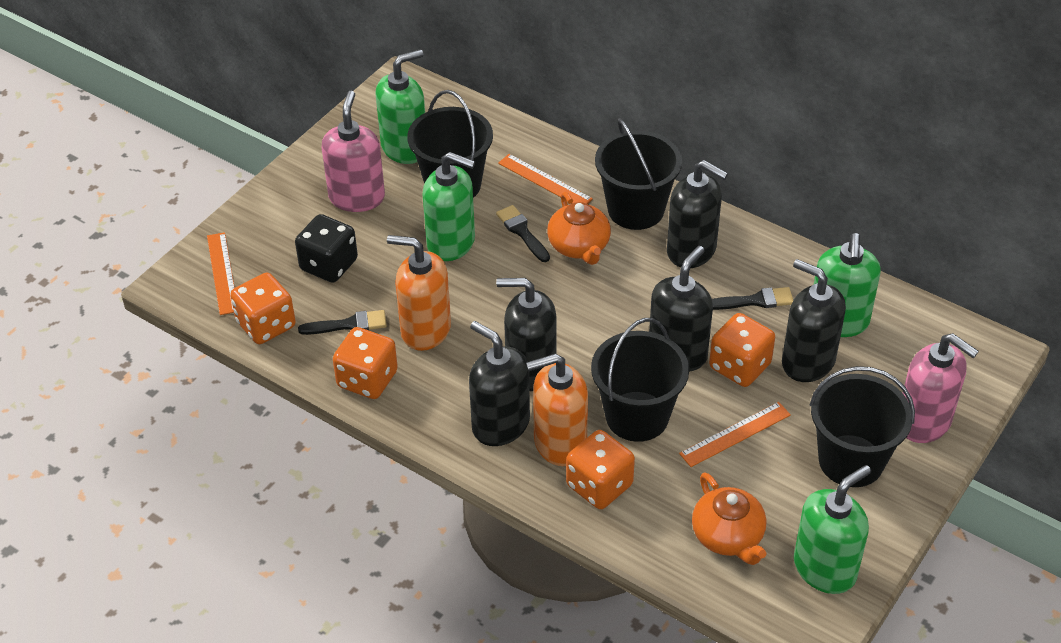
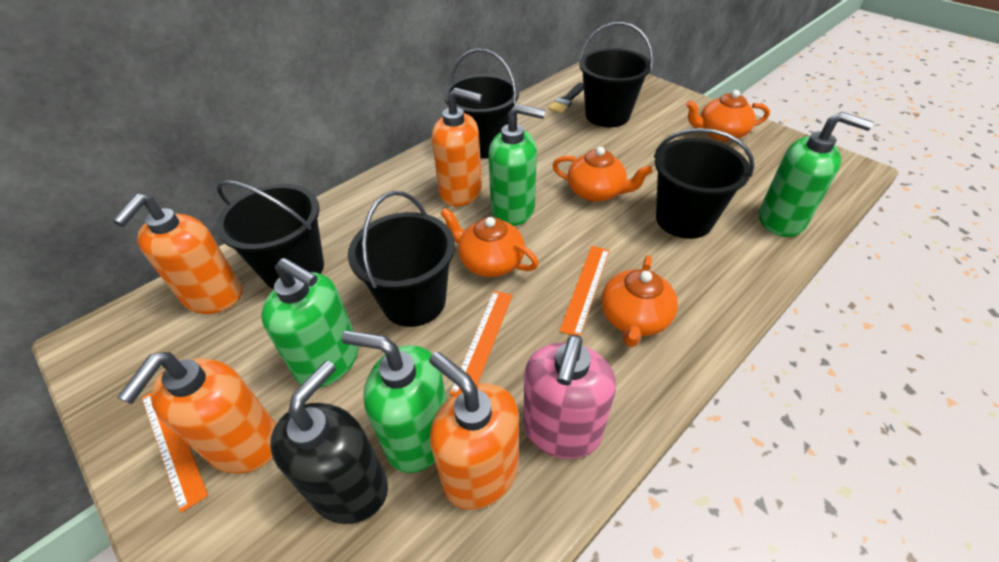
black brush: [298,310,387,335] [496,205,550,262] [712,287,793,310] = 3 -> [549,83,584,113] = 1
black bucket: [407,90,493,198] [591,318,689,442] [595,118,682,230] [809,366,915,487] = 4 -> [216,180,324,289] [348,191,455,327] [444,49,519,159] [579,22,653,127] [654,128,754,239] = 5
black dice: [295,214,358,283] = 1 -> none = 0
black soap dispenser: [469,321,530,446] [496,278,556,391] [649,246,713,371] [667,160,728,268] [782,259,846,382] = 5 -> [270,360,388,524] = 1
orange dice: [230,272,296,344] [333,327,398,399] [566,430,635,509] [709,313,775,387] = 4 -> none = 0
orange soap dispenser: [387,235,451,351] [526,353,588,466] = 2 -> [113,194,242,314] [117,352,276,474] [429,352,519,510] [432,88,482,207] = 4
orange teapot: [547,192,611,265] [692,472,766,565] = 2 -> [440,208,539,277] [552,147,652,202] [601,255,678,347] [686,90,770,141] = 4
pink soap dispenser: [322,91,385,212] [903,333,979,443] = 2 -> [523,335,616,459] = 1

